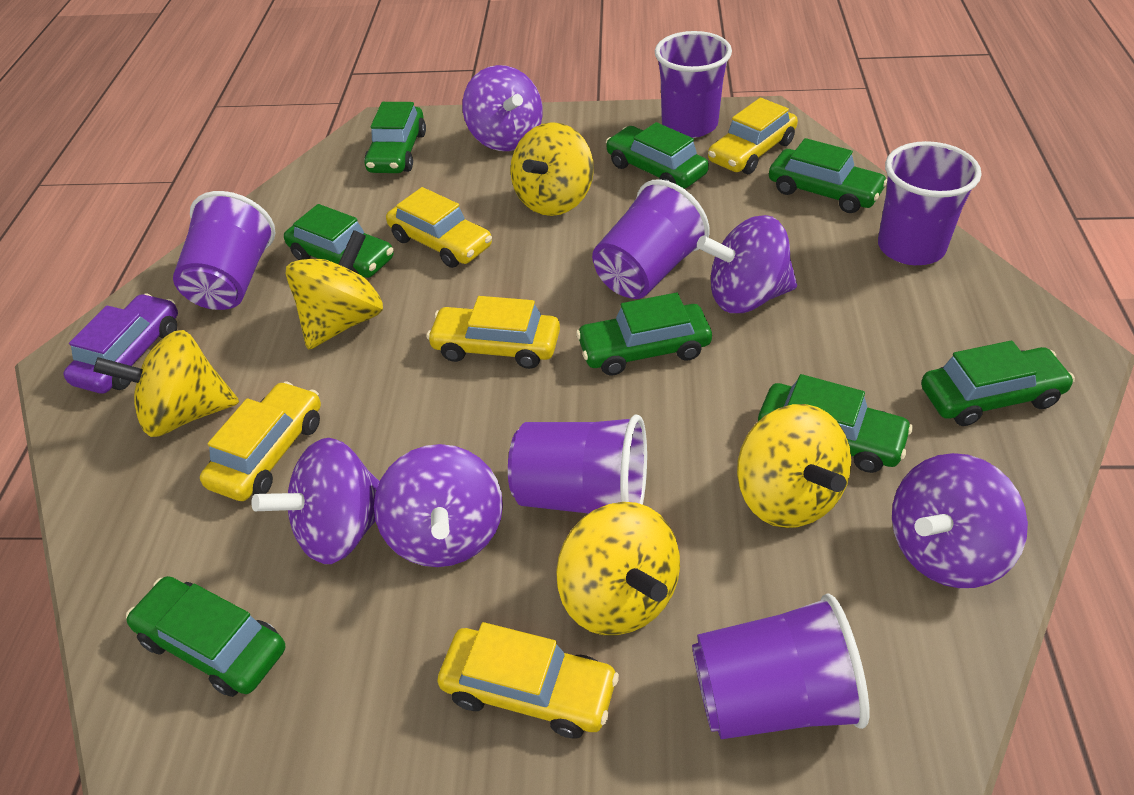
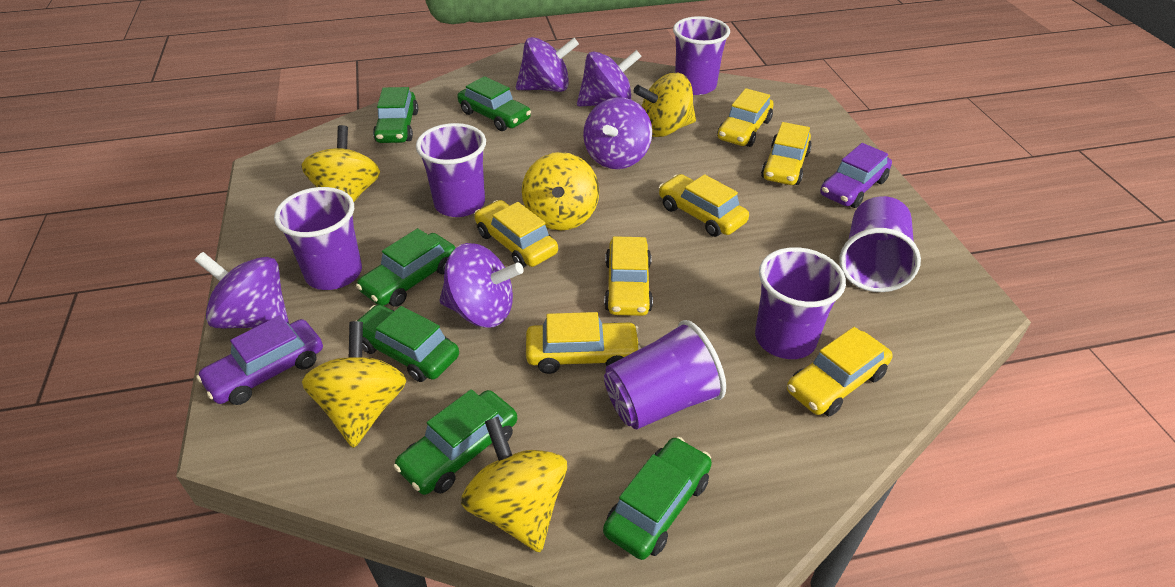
green car: [126,576,285,697] [284,204,393,278] [364,102,426,173] [576,293,712,376] [606,122,709,189] [758,374,913,473] [769,138,887,213] [921,340,1075,426] = 8 -> [356,228,455,307] [357,305,459,382] [373,87,418,143] [393,389,517,495] [457,76,531,131] [603,437,712,560] = 6
purple car: [63,293,178,394] = 1 -> [196,315,323,405] [820,143,892,208] = 2
yellow car: [200,381,321,501] [386,187,492,268] [427,296,560,369] [437,622,619,738] [708,98,798,174] = 5 -> [474,200,558,268] [526,312,641,374] [604,236,653,316] [659,174,749,237] [717,88,773,147] [761,122,812,185] [787,327,892,416] = 7

